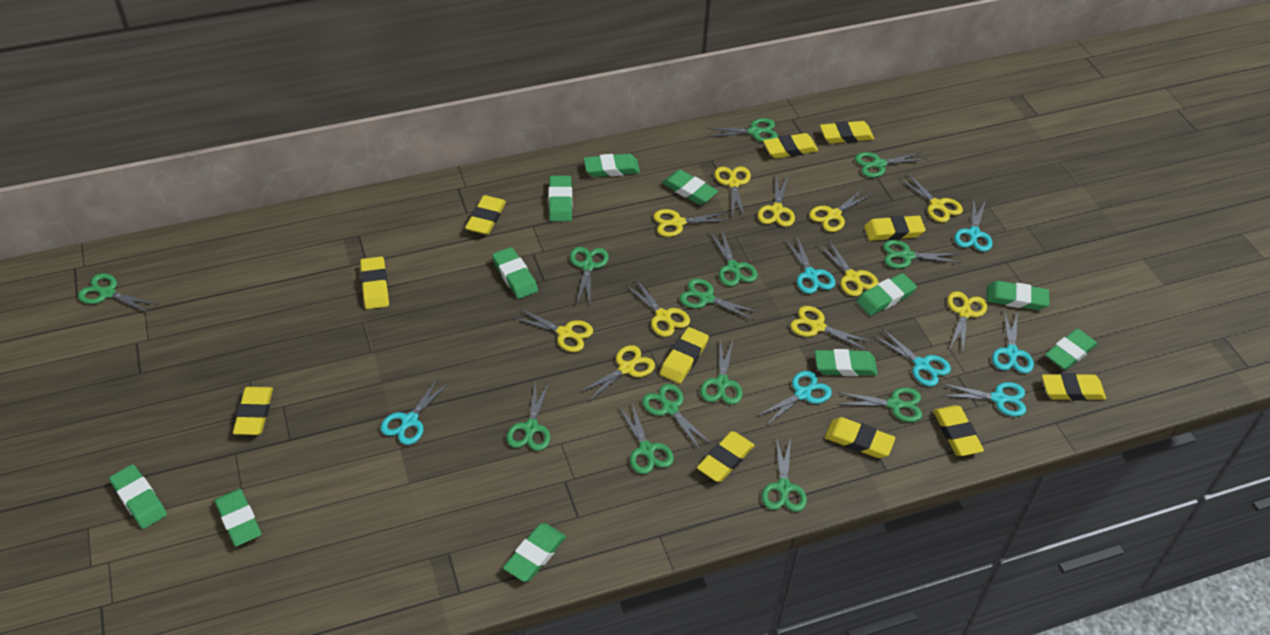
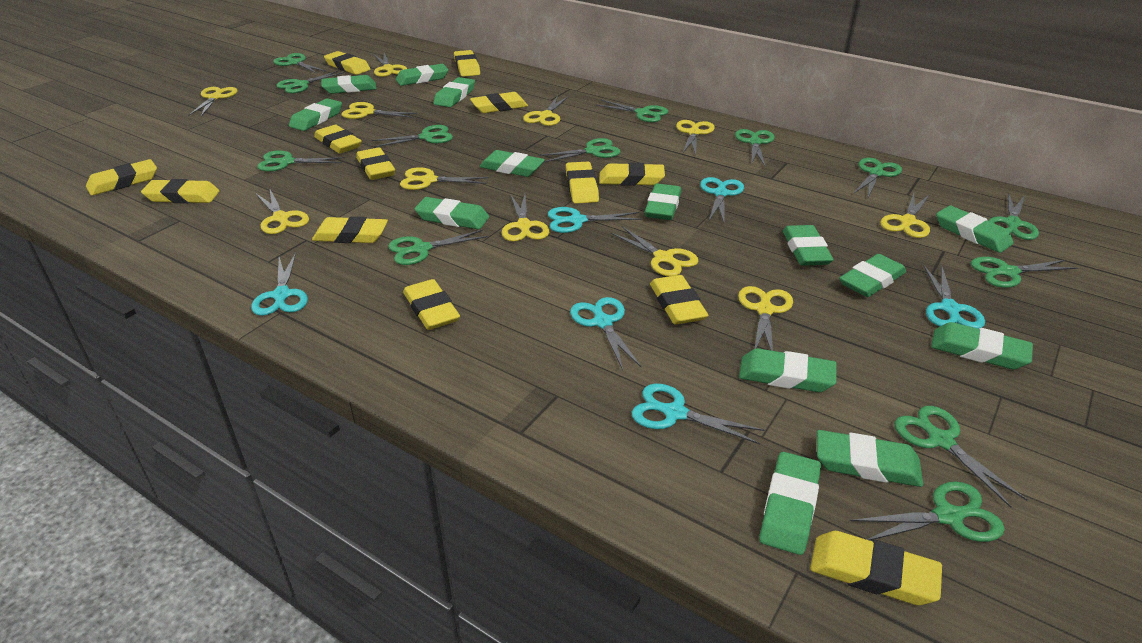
green eraser: [109,464,167,529] [214,489,262,546] [492,247,538,299] [503,523,566,582] [549,176,572,222] [583,154,640,177] [662,170,718,205] [815,349,878,376] [856,273,917,316] [987,281,1049,310] [1045,329,1097,370] = 11 -> [289,98,342,131] [321,75,377,94] [396,64,449,86] [415,197,489,229] [433,77,475,107] [479,150,545,177] [644,183,681,220] [739,348,837,392] [759,452,821,555] [783,225,834,266] [817,430,923,487] [839,254,906,297] [931,322,1033,370] [936,205,1014,253] = 14
turquoise scissors: [381,378,450,445] [756,371,832,427] [785,237,835,294] [873,328,951,386] [941,382,1026,417] [954,198,993,252] [992,311,1034,373] = 7 -> [251,253,308,316] [548,207,642,233] [570,297,641,370] [632,384,765,444] [700,177,744,222] [924,265,985,329] = 6
yellow eraser: [233,387,273,435] [360,256,389,309] [465,195,506,235] [660,327,709,384] [697,431,755,482] [763,133,818,159] [820,121,874,143] [825,417,896,458] [864,215,926,241] [933,405,984,456] [1042,373,1106,401] = 11 -> [86,159,157,196] [141,179,219,203] [312,216,388,243] [314,125,362,154] [324,51,370,75] [356,147,395,180] [403,279,460,330] [454,50,480,77] [470,92,528,113] [566,162,599,204] [599,163,665,186] [650,275,708,324] [810,531,942,605] = 13

